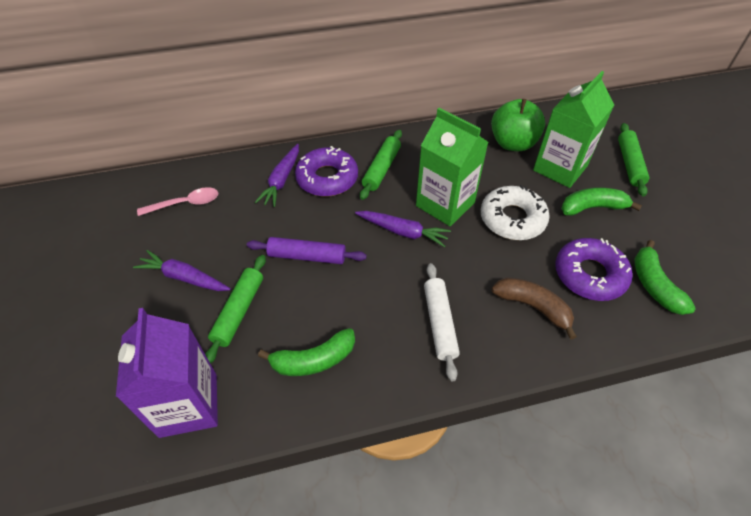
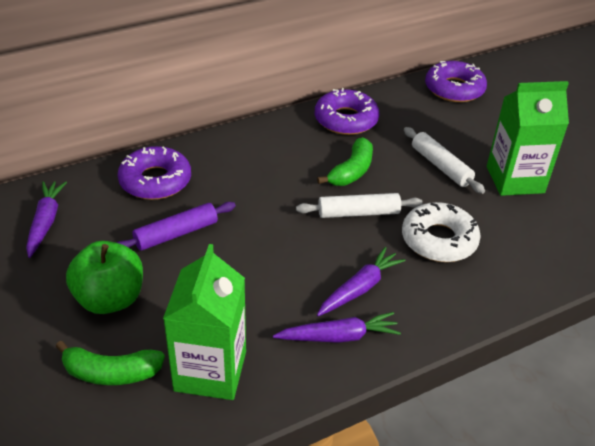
brown banana: [492,277,577,340] = 1 -> none = 0
green banana: [258,328,355,376] [561,187,642,216] [634,240,696,315] = 3 -> [56,341,165,385] [317,137,373,186] = 2
green rolling pin: [205,255,266,364] [360,130,402,200] [618,123,649,196] = 3 -> none = 0
pink spoon: [137,187,218,216] = 1 -> none = 0
purple carton: [116,308,218,438] = 1 -> none = 0
purple donut: [295,146,358,196] [555,238,633,301] = 2 -> [117,146,191,200] [314,88,379,135] [425,61,487,102] = 3
white rolling pin: [424,263,460,381] = 1 -> [296,193,423,218] [404,127,485,194] = 2

